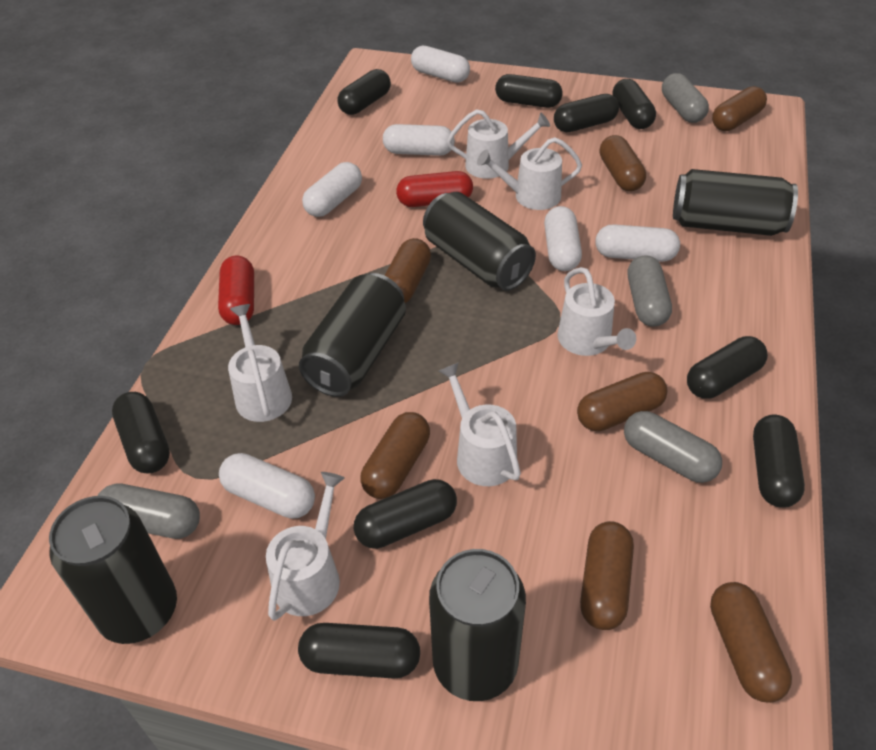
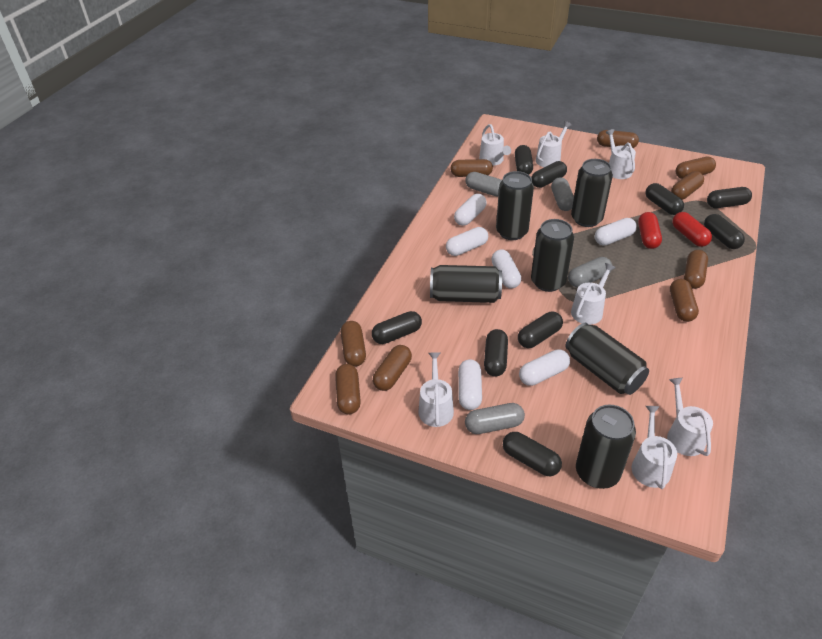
black can: [49,496,177,644] [299,273,406,397] [423,192,536,291] [429,549,526,701] [673,169,798,236] = 5 -> [430,265,502,303] [496,171,534,240] [531,219,574,292] [566,323,649,395] [571,159,613,227] [576,405,636,489] = 6
brown capsule: [360,412,430,499] [384,238,431,303] [577,372,668,431] [580,521,634,630] [599,135,646,191] [710,582,792,703] [712,86,767,131] = 7 -> [335,364,361,414] [341,321,366,367] [373,345,412,391] [450,159,493,177] [597,130,639,148] [670,279,699,322] [671,171,704,200] [676,157,716,179] [684,250,708,289] = 9
white watering can: [228,304,292,422] [266,472,345,621] [439,362,521,486] [447,109,550,179] [477,137,582,210] [557,267,636,356] = 6 -> [418,352,454,427] [479,124,511,166] [536,121,572,167] [571,263,616,325] [605,129,636,179] [632,406,677,489] [667,378,713,456] = 7

